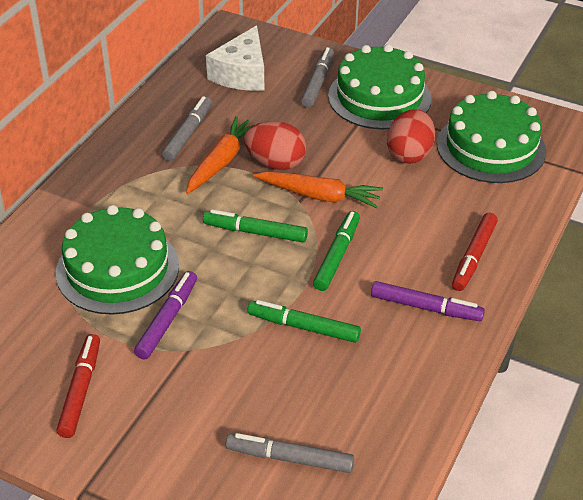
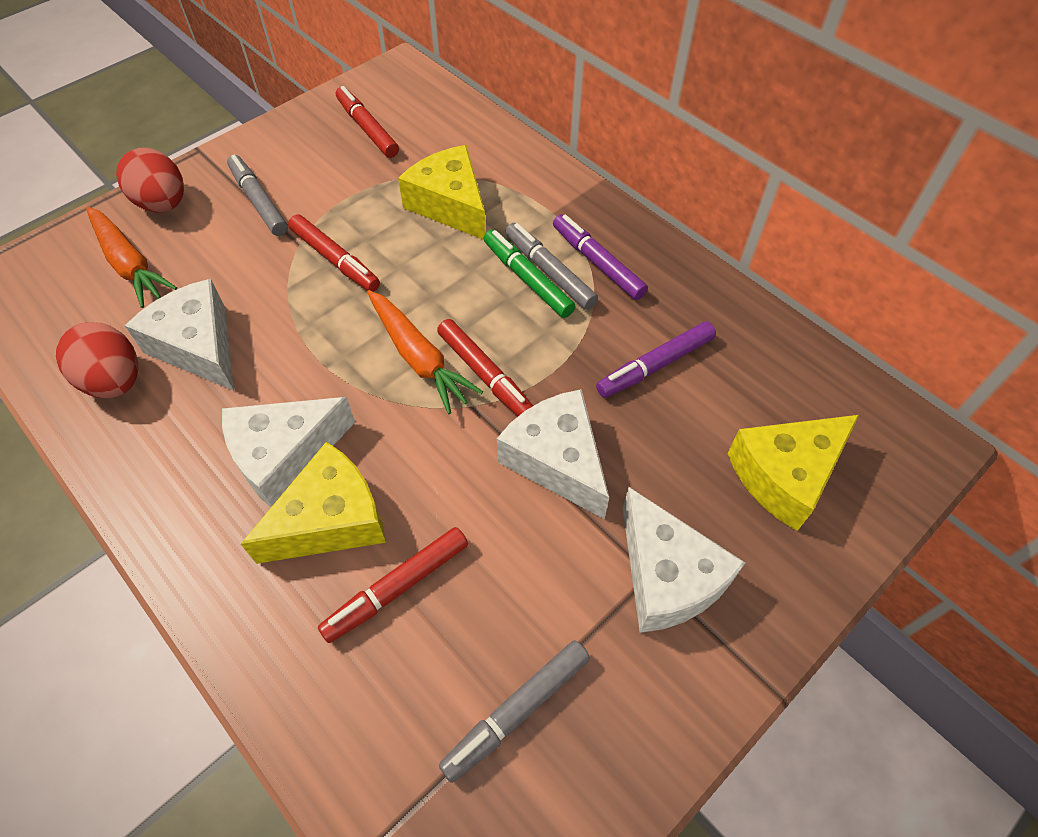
green cake: [56,205,179,315] [328,44,431,129] [437,91,546,183] = 3 -> none = 0
green marker: [203,209,308,243] [247,300,361,343] [313,211,360,291] = 3 -> [484,230,575,318] = 1
red marker: [56,334,100,438] [452,213,498,291] = 2 -> [288,214,380,292] [318,527,468,643] [336,86,399,158] [437,319,533,416] = 4
white cheese: [206,25,264,91] = 1 -> [125,279,234,391] [222,397,355,507] [497,389,609,519] [623,487,745,633] = 4
yellow cheese: none = 0 -> [241,442,386,564] [398,145,486,240] [727,415,859,531] = 3

